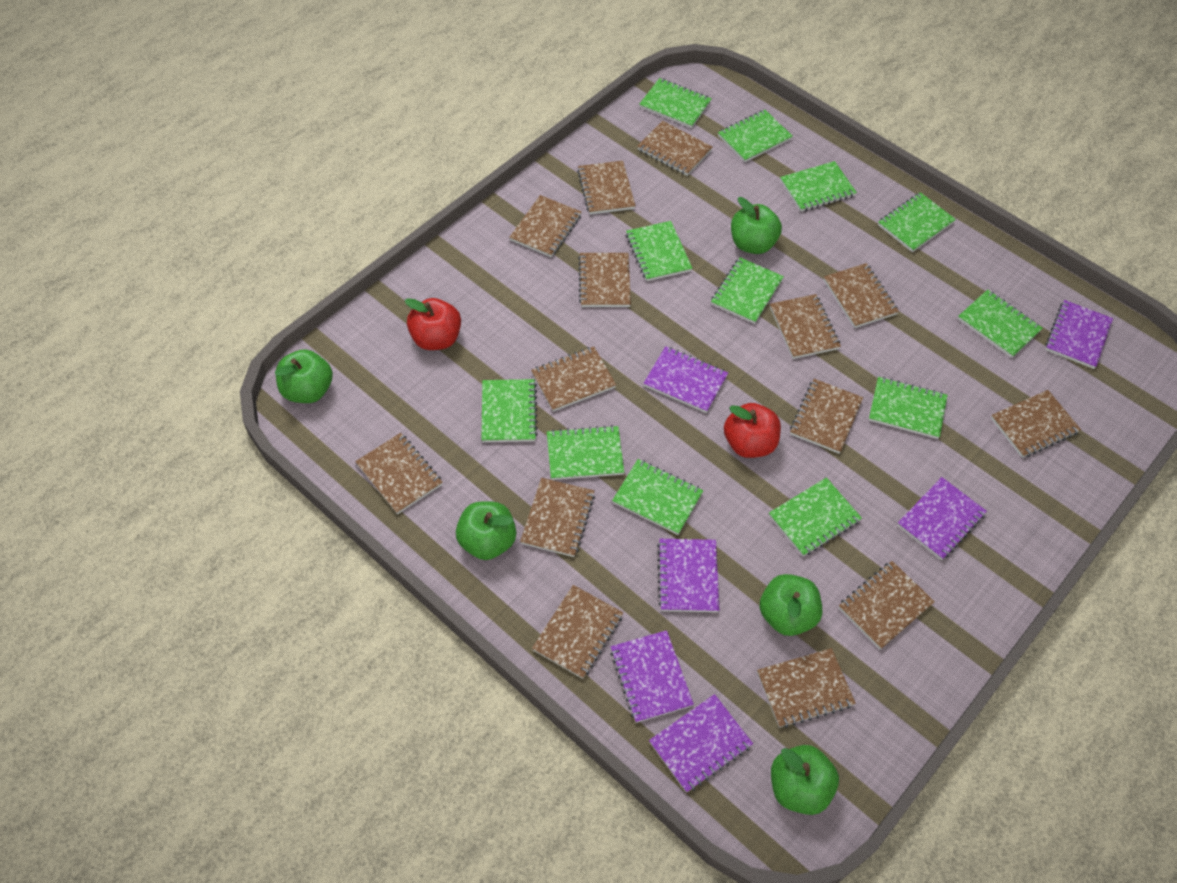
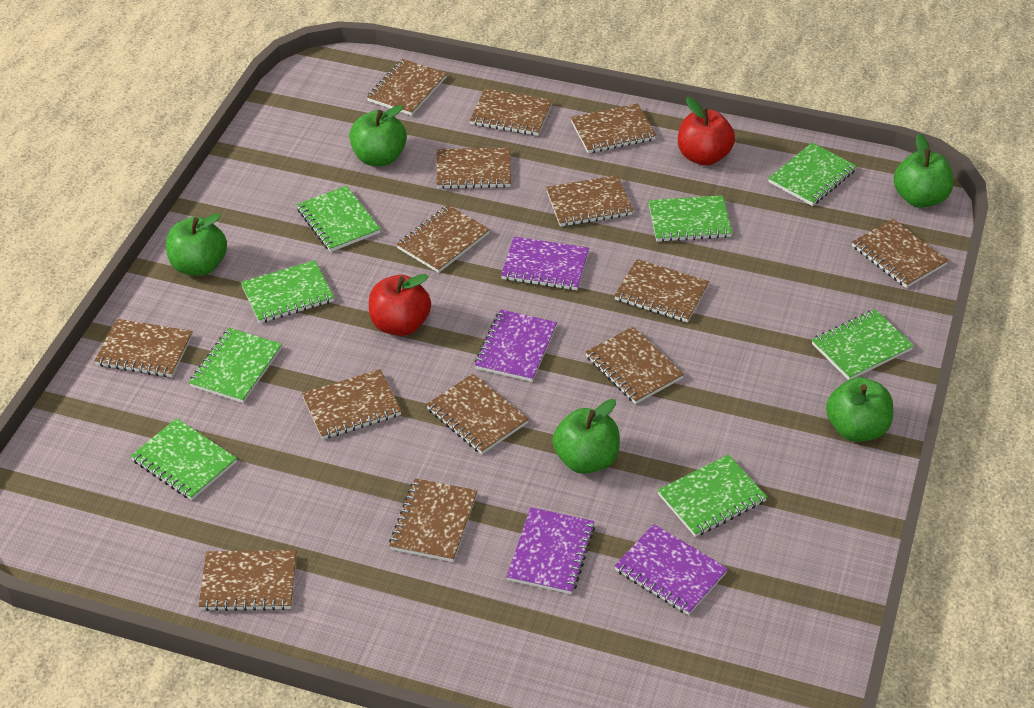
green notebook: [481,379,538,442] [547,425,624,480] [612,459,703,535] [626,221,693,281] [639,78,712,128] [711,257,784,324] [718,110,793,162] [769,477,862,556] [780,161,857,212] [869,377,947,439] [878,192,956,252] [958,289,1043,358] = 12 -> [131,418,237,500] [189,328,282,403] [241,260,334,323] [297,186,380,252] [648,195,732,242] [658,455,767,537] [768,143,857,206] [812,309,914,380] = 8
purple notebook: [610,630,694,723] [643,346,728,413] [649,694,753,793] [657,539,719,612] [897,477,987,560] [1045,300,1113,369] = 6 -> [475,310,557,382] [501,237,589,290] [506,507,595,594] [615,524,728,615] = 4

